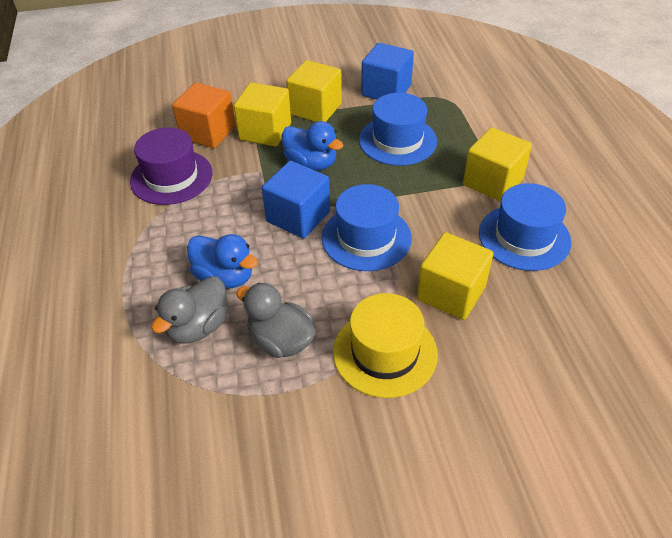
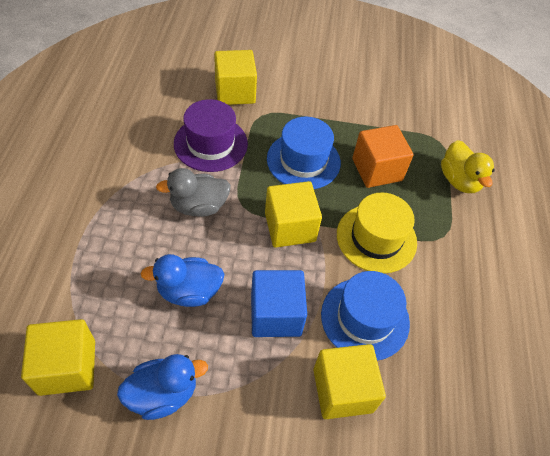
blue cube: [262,161,330,238] [361,43,414,99] = 2 -> [251,270,307,337] = 1
blue hat: [321,184,412,271] [359,93,437,166] [479,183,571,271] = 3 -> [267,117,341,189] [321,271,410,361] = 2
grey duck: [151,276,228,344] [236,282,316,358] = 2 -> [156,168,231,217] = 1
yellow duck: none = 0 -> [441,140,495,193] = 1

